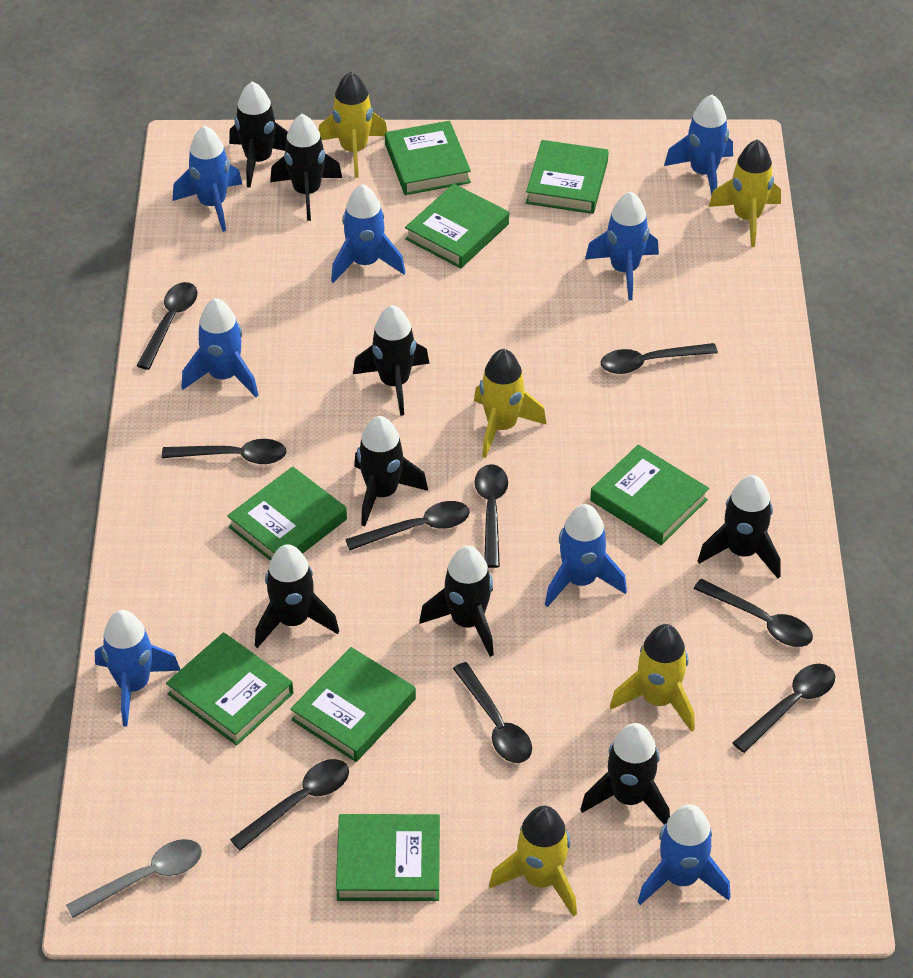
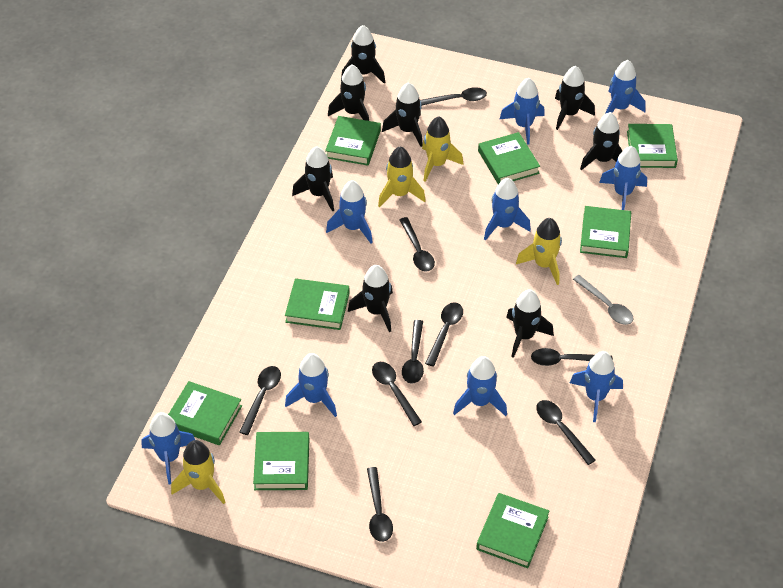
blue rocket: [95,610,180,727] [173,126,242,232] [181,298,258,397] [331,184,405,283] [545,504,627,607] [585,192,659,300] [638,804,731,905] [664,95,733,194] = 8 -> [141,412,195,484] [285,353,337,417] [326,180,373,243] [453,356,507,416] [484,178,531,241] [500,78,545,144] [570,351,623,422] [599,146,647,210] [605,60,646,114] = 9
yellow rocket: [319,72,387,178] [474,349,547,458] [489,806,577,917] [610,624,695,732] [709,139,781,247] = 5 -> [171,440,226,504] [378,146,426,208] [422,116,464,182] [516,218,562,285] = 4

